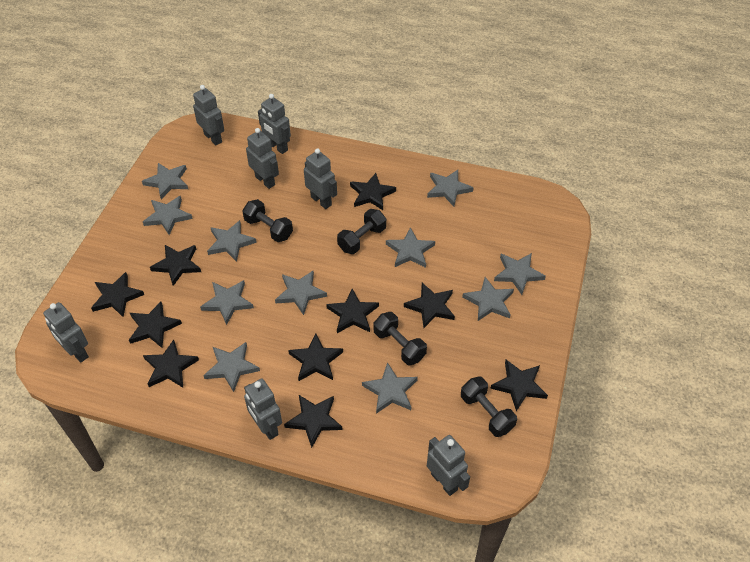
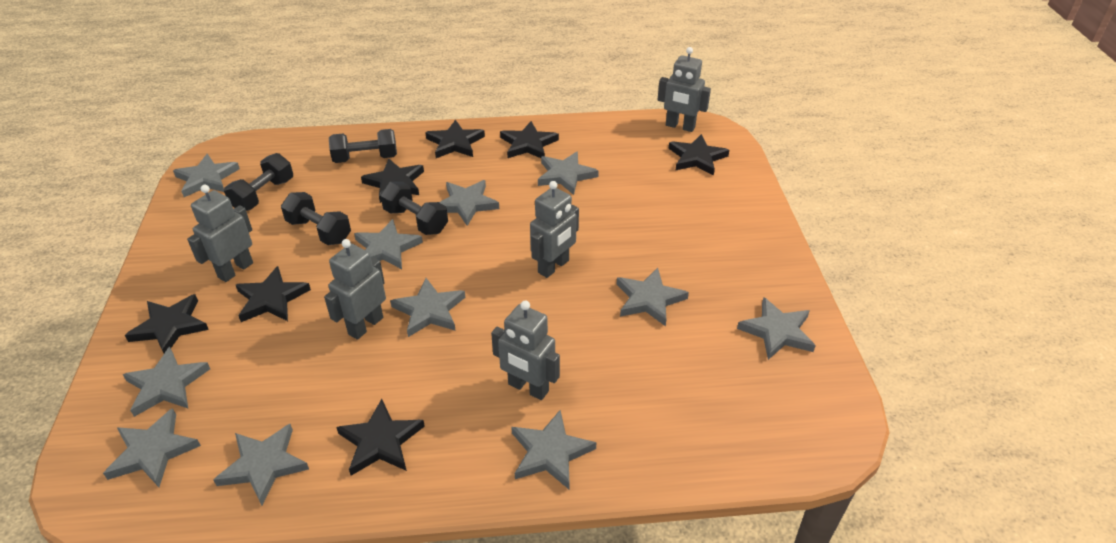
black star: [91,272,144,317] [129,302,182,348] [143,340,199,388] [150,245,201,286] [284,395,342,448] [288,333,343,381] [326,289,379,333] [350,173,396,210] [404,283,455,328] [490,360,548,411] = 10 -> [125,294,209,353] [236,266,311,322] [336,399,425,476] [361,158,424,203] [425,120,485,158] [500,121,559,158] [668,134,729,176] = 7
grey robot: [43,302,89,363] [193,85,224,145] [244,379,282,440] [246,128,279,189] [258,94,291,154] [304,148,337,209] [427,435,470,496] = 7 -> [187,185,253,282] [324,239,386,340] [491,301,560,400] [530,181,579,278] [658,47,711,132] = 5

